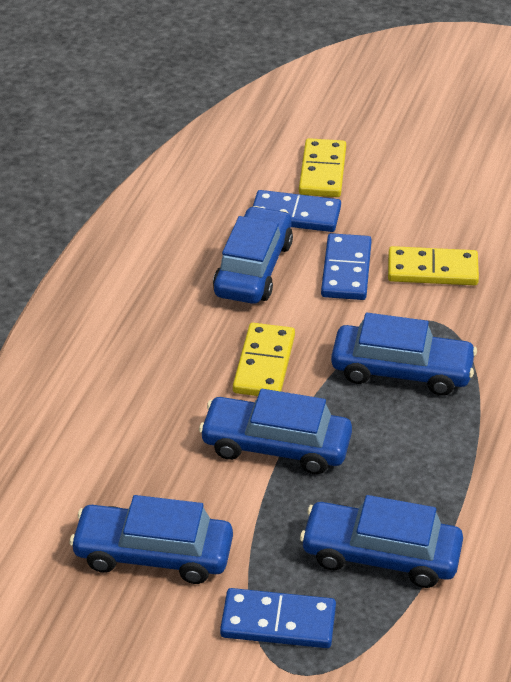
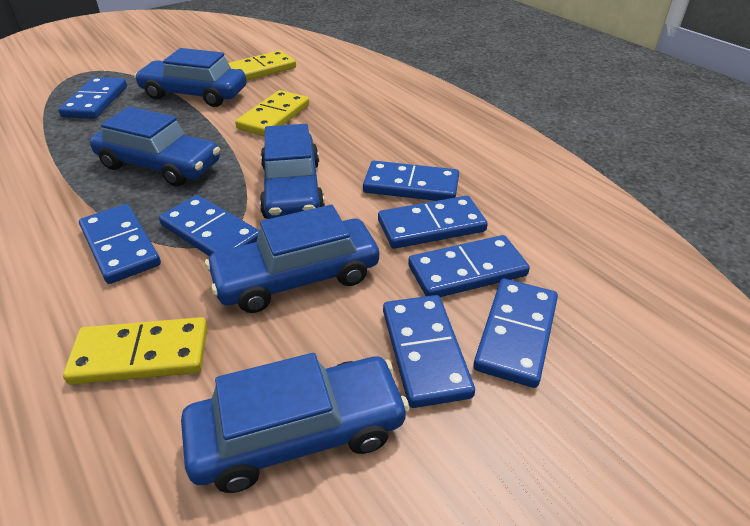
blue domino: [220,588,336,648] [253,190,341,232] [321,233,372,300] = 3 -> [58,77,127,119] [79,204,161,284] [159,195,260,256] [363,161,459,201] [378,196,488,249] [383,295,475,408] [408,235,530,297] [473,278,558,388] = 8

